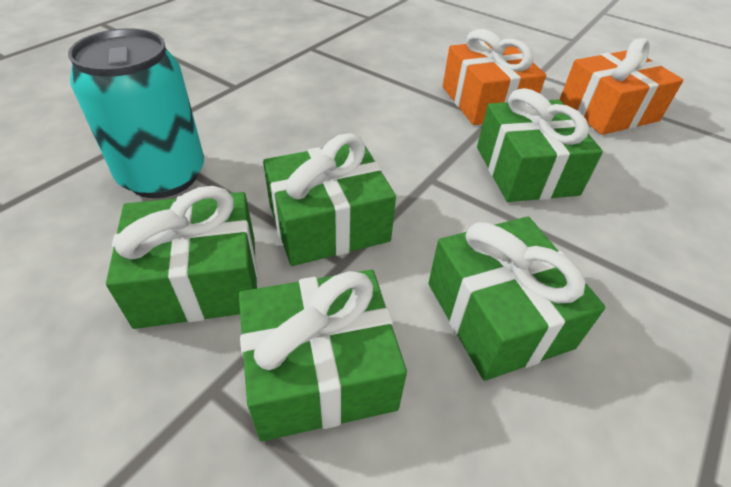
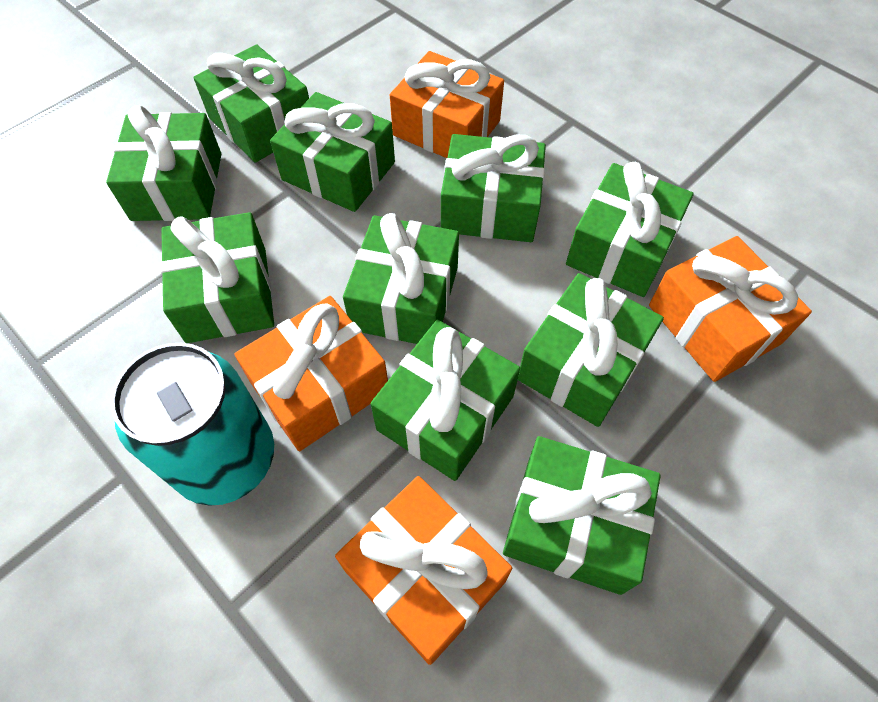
green gift: [106,186,258,329] [239,270,407,441] [263,133,396,266] [428,216,606,381] [477,88,603,202] = 5 -> [106,105,221,221] [160,212,274,343] [193,44,309,163] [270,92,395,212] [343,213,459,344] [370,320,520,481] [441,134,546,242] [503,436,661,595] [518,273,664,427] [566,162,694,297] = 10
orange gift: [443,29,546,125] [559,38,683,135] = 2 -> [234,296,388,451] [335,476,512,665] [390,51,504,158] [649,236,812,382] = 4

